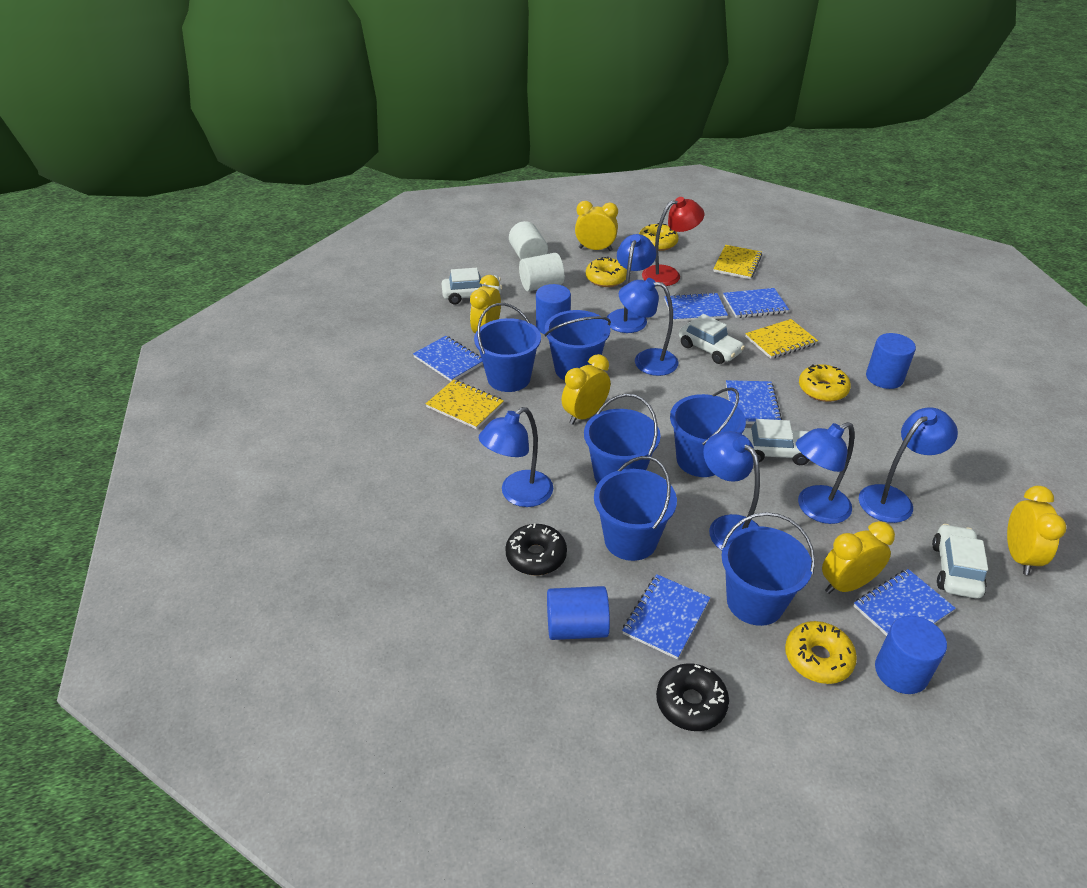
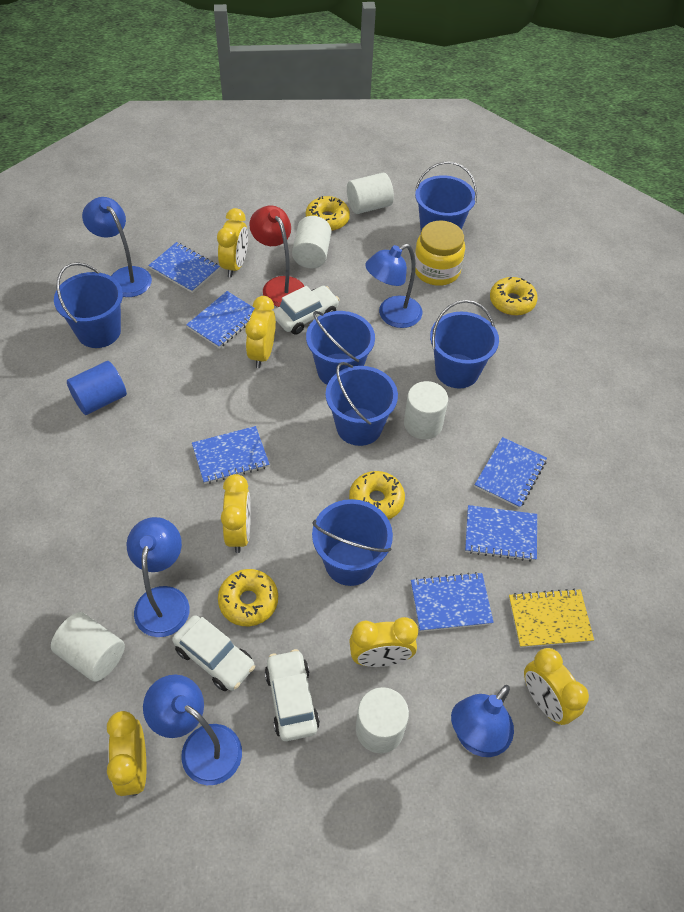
black donut: [505,523,567,576] [656,663,729,731] = 2 -> none = 0
blue cylinder: [536,284,571,334] [547,586,610,640] [866,333,916,389] [875,616,947,694] = 4 -> [67,361,127,415] = 1
blue lamp: [479,407,553,507] [606,234,657,333] [619,278,678,376] [703,431,760,550] [796,422,855,524] [859,407,958,523] = 6 -> [82,197,152,297] [127,517,189,637] [143,675,242,785] [365,244,422,328] [451,685,514,757] = 5
white car: [441,268,502,305] [679,314,745,364] [742,419,809,465] [932,524,988,599] = 4 -> [172,615,255,691] [265,649,320,741] [274,286,340,335] = 3
white cylinder: [509,221,548,260] [519,253,565,291] = 2 -> [51,612,125,682] [292,216,331,268] [347,173,394,214] [356,687,409,753] [404,381,448,440] = 5
yellow clock: [470,275,501,333] [562,354,611,425] [575,201,618,251] [822,521,895,594] [1007,486,1067,575] = 5 -> [107,711,146,796] [217,208,248,278] [221,474,251,553] [245,296,276,368] [349,617,418,667] [524,648,589,725] = 6
yellow jar: none = 0 -> [415,221,465,286] = 1
yellow notebook: [426,380,504,429] [713,245,762,279] [745,319,818,359] = 3 -> [509,588,594,648] = 1

